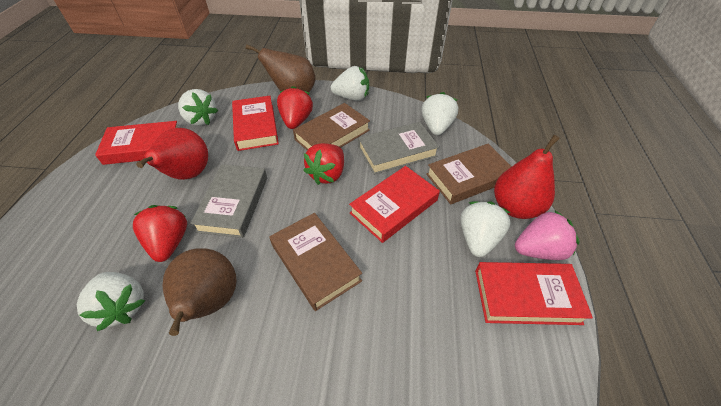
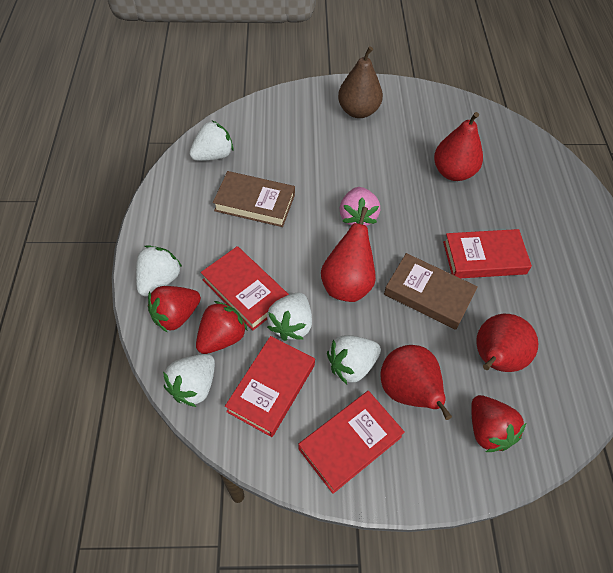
brown book: [269,213,362,311] [293,103,370,150] [426,144,512,204] = 3 -> [213,171,295,227] [384,253,478,330] = 2
brown pear: [162,248,237,336] [246,44,316,92] = 2 -> [338,46,383,118] = 1
grey book: [190,164,267,238] [358,122,439,175] = 2 -> none = 0
red pear: [136,128,208,180] [494,135,560,219] = 2 -> [321,207,376,302] [380,345,452,420] [434,112,483,181] [476,314,538,372] = 4

